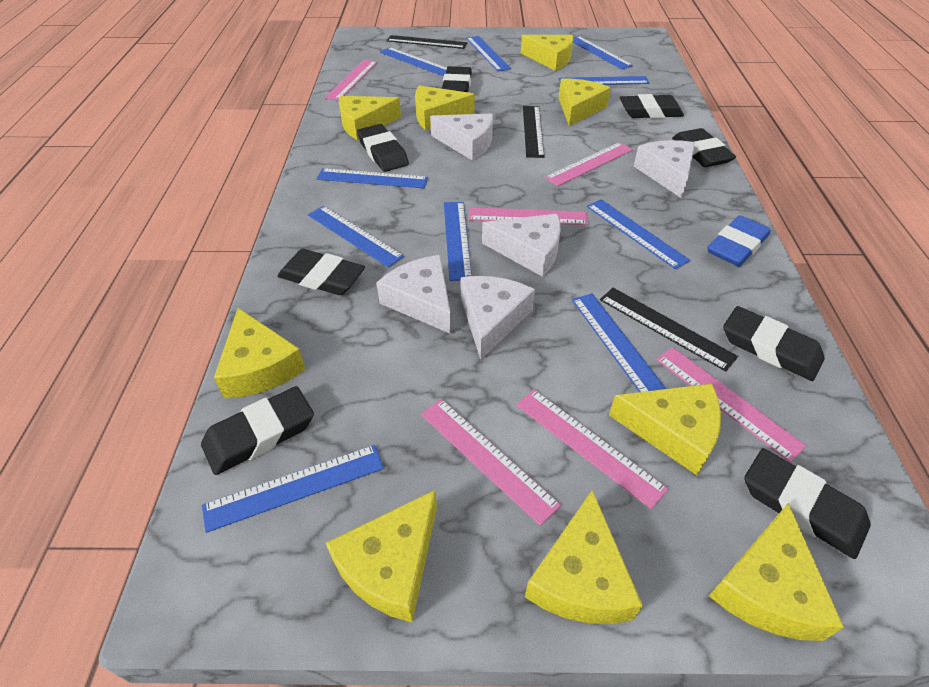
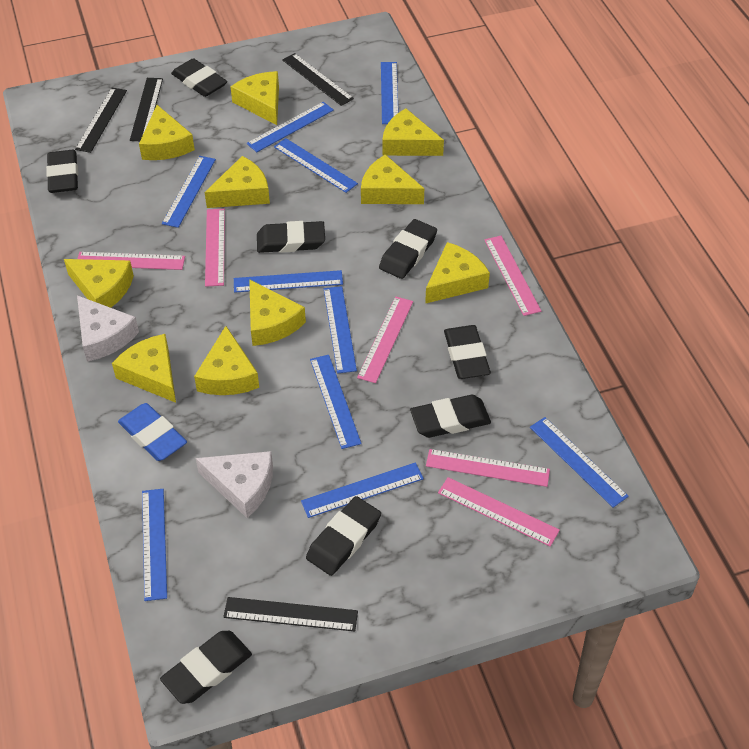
black ruler: [387,35,467,49] [523,106,544,158] [600,288,738,372] = 3 -> [75,88,127,153] [130,78,163,141] [223,597,358,632] [282,53,354,106] = 4
white cheese: [376,255,451,334] [430,114,493,161] [461,276,535,360] [482,214,560,277] [634,140,695,198] = 5 -> [77,295,139,362] [196,451,273,518] = 2
yellow cheese: [214,308,306,398] [326,490,437,622] [339,96,401,140] [415,85,475,130] [521,35,573,71] [525,490,643,624] [559,79,611,126] [609,383,721,475] [709,503,844,641] = 9 -> [64,259,134,308] [112,334,176,403] [139,105,195,160] [194,326,259,395] [205,156,270,208] [230,71,279,125] [249,279,306,346] [361,154,424,204] [382,108,444,156] [425,242,490,304] = 10

